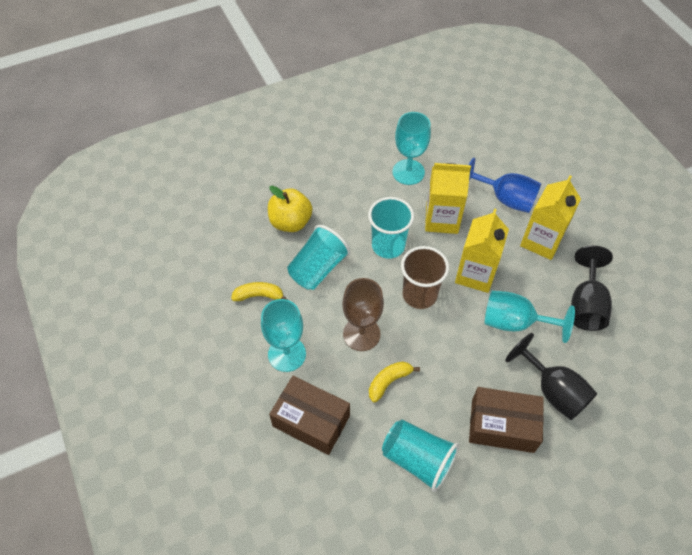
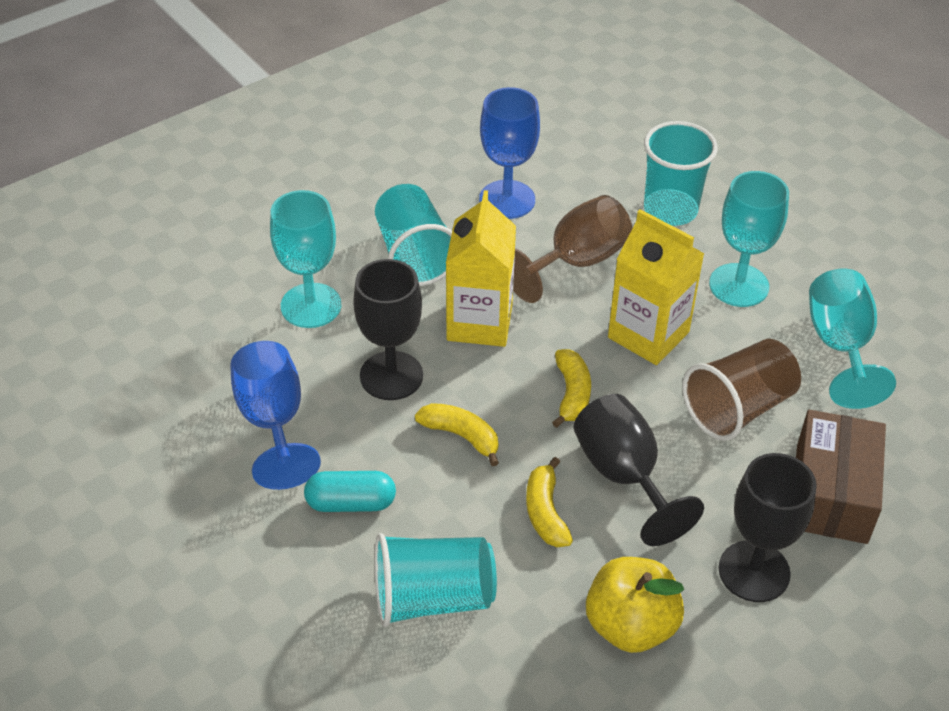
black goblet: [505,333,597,420] [571,245,613,331] = 2 -> [353,259,423,400] [574,394,704,546] [718,453,817,602] = 3
blue goblet: [469,157,541,213] = 1 -> [230,341,321,490] [479,87,540,219] = 2
brown box: [269,376,350,455] [469,387,544,453] = 2 -> [796,410,886,544] = 1
turquoise capsule: none = 0 -> [304,471,396,512] = 1
yellow banana: [231,282,288,301] [369,361,420,403] = 2 -> [415,403,499,466] [526,457,573,547] [552,349,591,428] = 3
yellow carton: [425,163,471,234] [455,208,509,293] [520,175,581,260] = 3 -> [446,190,516,347] [608,209,704,365] = 2

